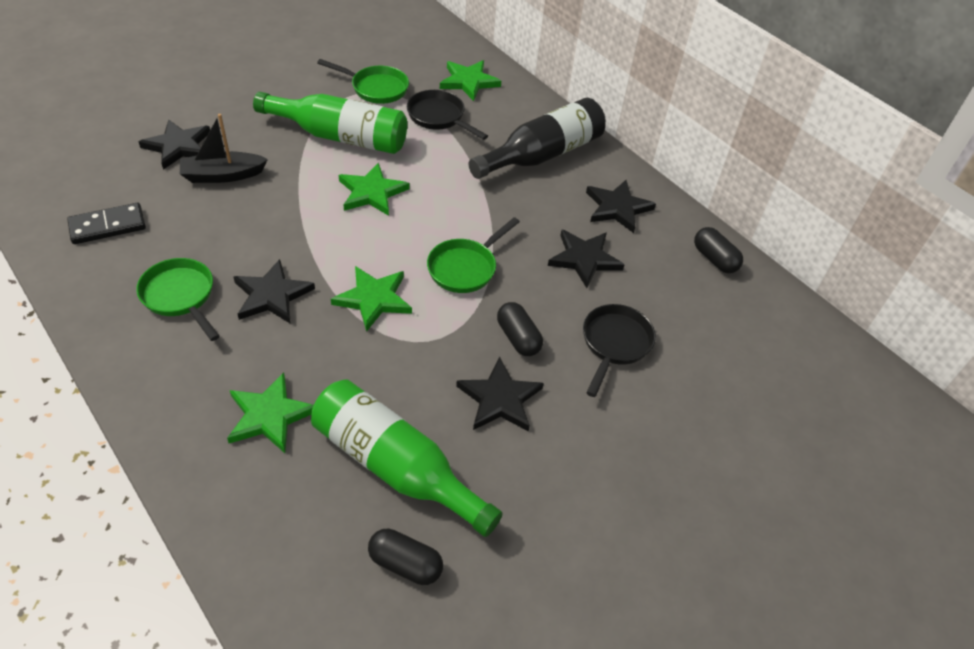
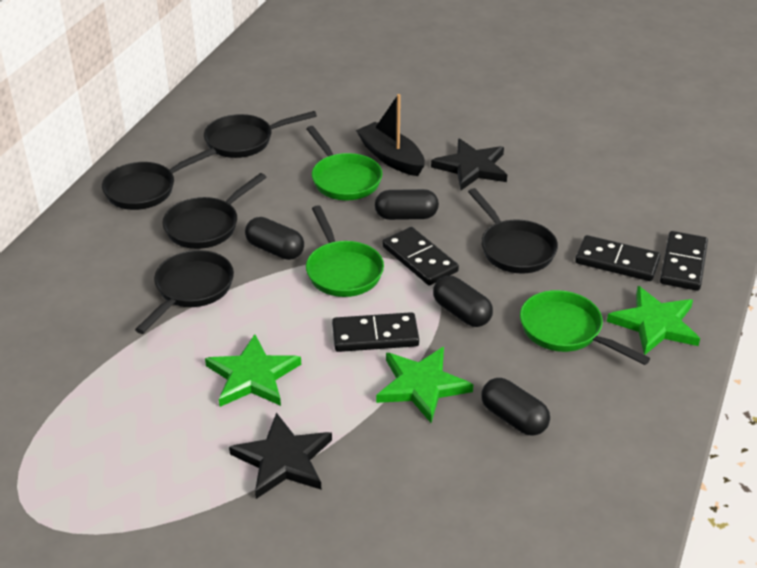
black bottle: [469,98,606,179] = 1 -> none = 0
black capsule: [368,529,443,585] [497,302,543,356] [694,227,743,273] = 3 -> [245,217,304,260] [375,189,439,220] [433,276,493,327] [481,378,550,436] = 4
black domino: [67,203,146,244] = 1 -> [332,312,419,352] [382,227,459,285] [575,235,660,281] [660,231,708,291] = 4
black pan: [407,90,488,140] [583,304,656,397] = 2 -> [102,148,216,210] [135,250,234,334] [162,173,266,249] [204,111,317,158] [468,188,558,273] = 5
black star: [139,119,210,170] [233,259,315,324] [456,357,544,432] [548,230,624,288] [586,180,656,233] = 5 -> [229,412,332,499] [431,138,507,190] = 2
green bottle: [253,92,407,154] [311,379,503,537] = 2 -> none = 0
green star: [227,372,313,453] [331,266,412,332] [339,163,409,216] [440,60,501,101] = 4 -> [205,334,301,407] [376,347,473,423] [607,286,700,355] = 3

